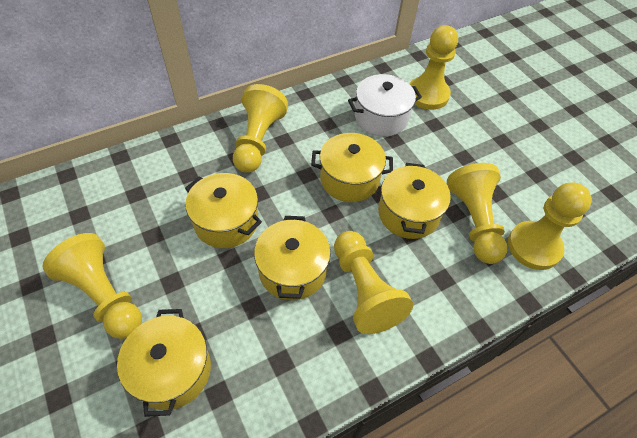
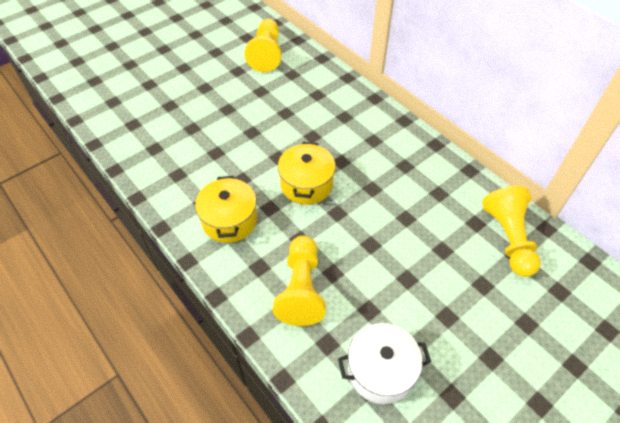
yellow pawn: [42,233,142,339] [233,84,288,173] [334,231,413,334] [410,25,458,110] [447,163,507,264] [508,183,592,270] = 6 -> [244,19,281,72] [273,236,326,326] [482,186,540,277] = 3
yellow pot: [117,309,211,417] [185,173,262,248] [254,216,331,300] [311,133,393,202] [378,163,451,239] = 5 -> [195,176,257,243] [278,142,336,205] = 2

